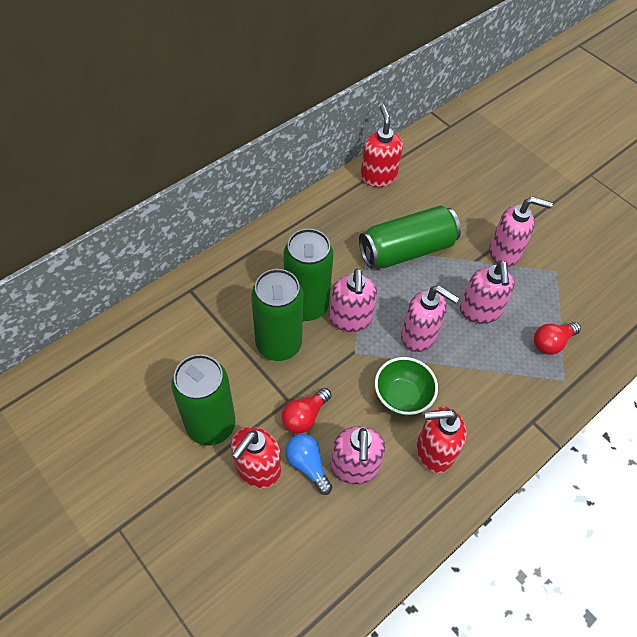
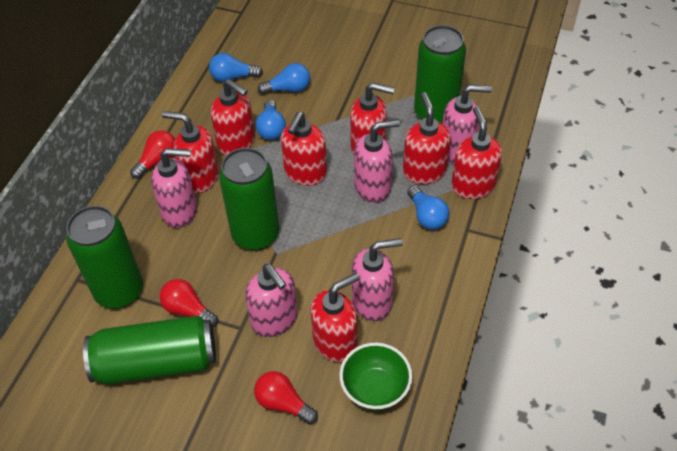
blue light bulb: [285,434,332,495] = 1 -> [209,53,263,82] [256,100,286,140] [258,63,310,95] [407,186,449,230] = 4
red light bulb: [282,388,332,433] [534,322,581,355] = 2 -> [130,130,176,179] [160,279,218,327] [254,371,318,425] = 3
red soap dispenser: [231,427,281,489] [360,105,403,187] [416,406,466,474] = 3 -> [162,111,219,194] [211,79,255,155] [281,112,327,186] [310,273,360,362] [350,82,395,155] [403,92,451,184] [451,106,502,199] = 7

